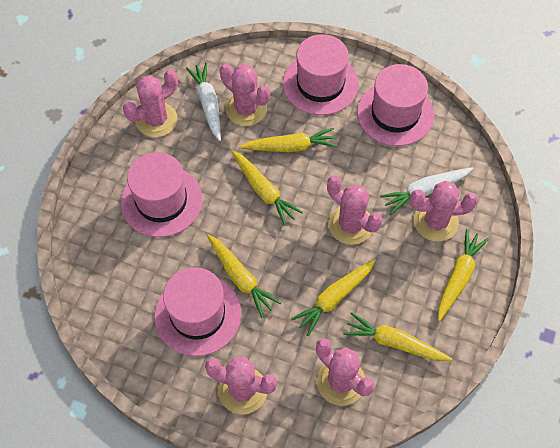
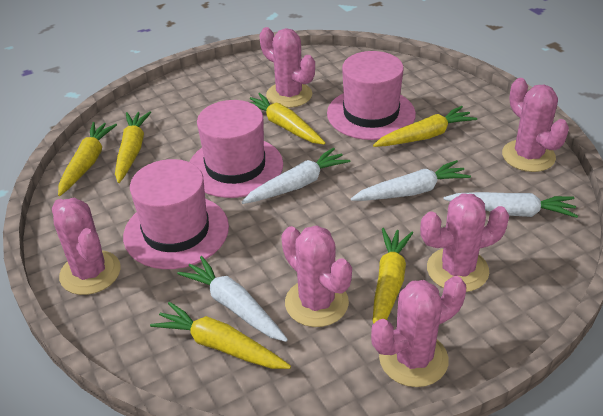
pink hat: [121,152,202,237] [154,267,241,356] [283,34,359,115] [357,64,434,146] = 4 -> [123,159,229,269] [190,100,283,198] [327,51,416,140] = 3
white carrot: [186,62,221,141] [380,168,473,215] = 2 -> [177,256,288,342] [242,147,350,204] [351,160,471,201] [443,192,578,218] = 4

